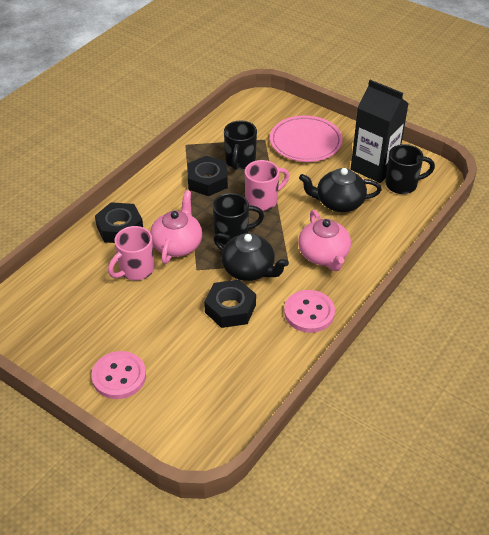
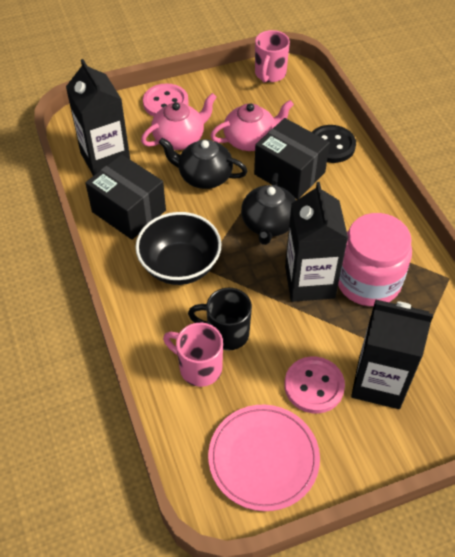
black bowl: none = 0 -> [136,212,222,285] = 1
black box: none = 0 -> [85,154,166,240] [254,118,330,200] = 2
black button: none = 0 -> [312,125,356,163] = 1
black carton: [351,80,409,183] = 1 -> [66,59,130,176] [285,182,348,302] [351,299,433,409] = 3
black mug: [213,193,264,245] [224,121,257,170] [385,144,435,194] = 3 -> [188,288,252,350] = 1
black nut: [95,202,143,243] [187,156,228,196] [204,279,256,328] = 3 -> none = 0
pink jar: none = 0 -> [338,213,412,306] = 1

